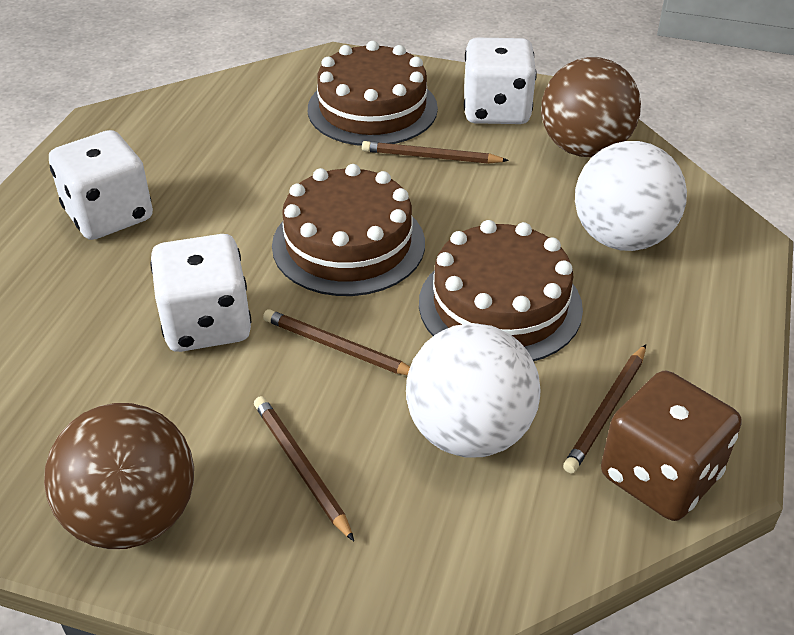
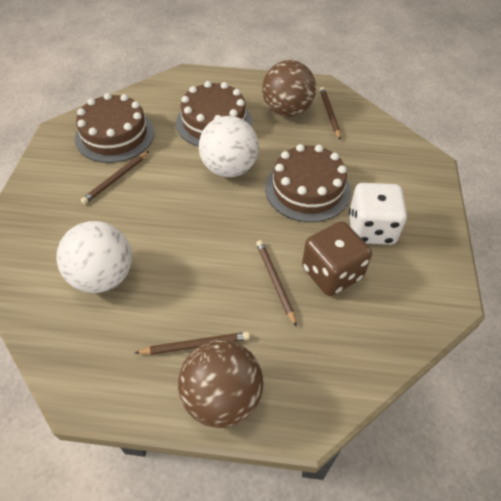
white dice: [49,130,153,240] [150,234,251,352] [464,38,537,124] = 3 -> [349,183,407,245] = 1

